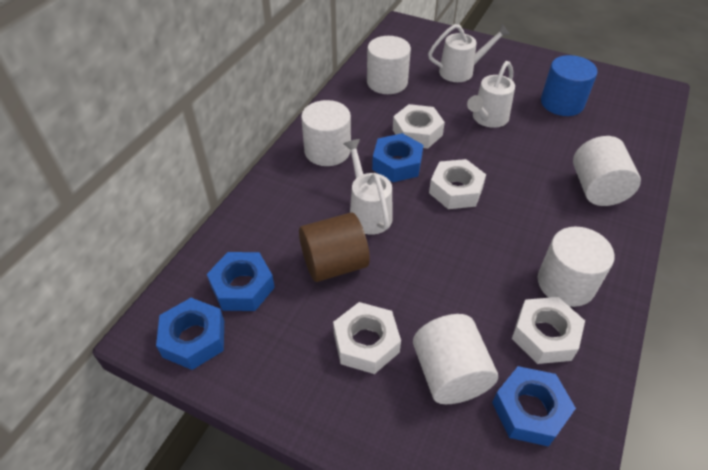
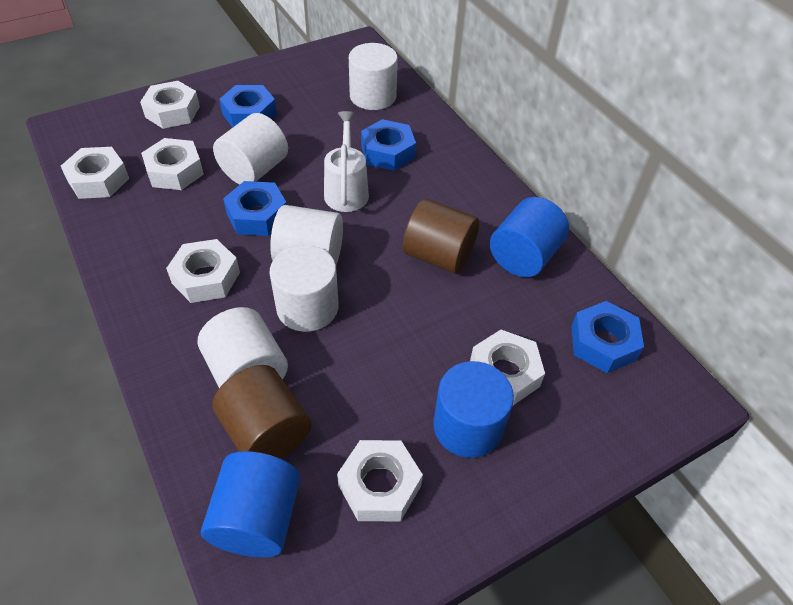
blue cylinder: [541,55,597,116] = 1 -> [201,451,300,557] [433,361,514,458] [490,197,569,277] = 3
brown cylinder: [299,212,370,282] = 1 -> [212,365,311,459] [403,199,479,274] = 2
white nut: [333,302,401,374] [393,104,445,149] [429,159,486,209] [512,297,585,364] = 4 -> [61,147,129,199] [140,81,200,129] [141,138,204,190] [166,239,240,303] [337,440,423,522] [470,330,545,405] = 6
white watering can: [343,139,393,235] [428,24,510,82] [467,61,515,128] = 3 -> [324,111,369,212] = 1

